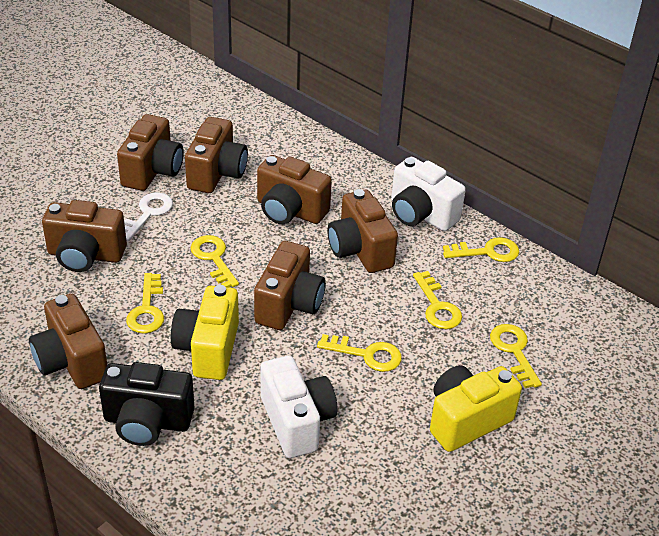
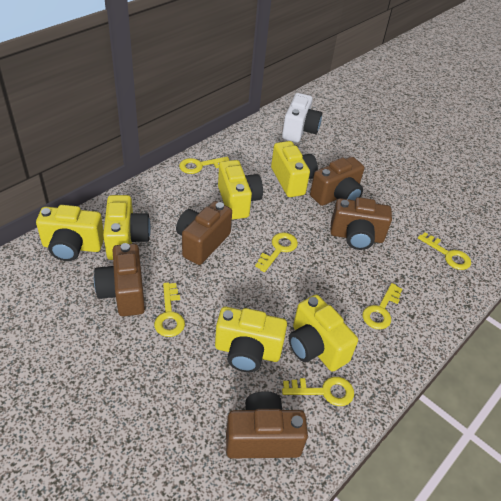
black camera: [99,362,195,446] = 1 -> none = 0
brown camera: [29,294,107,389] [42,200,127,272] [117,114,184,191] [185,117,248,193] [254,241,326,330] [257,155,332,224] [328,189,398,273] = 7 -> [94,243,145,316] [176,201,232,265] [226,391,308,458] [310,157,364,206] [330,197,392,250] = 5
white camera: [261,356,337,458] [391,157,466,231] = 2 -> [282,93,322,143] = 1
white key: [124,192,173,241] = 1 -> none = 0
yellow camera: [171,285,239,380] [430,365,522,452] = 2 -> [36,205,104,261] [103,195,151,260] [215,307,287,372] [218,160,263,220] [271,141,318,197] [289,295,358,372] = 6

